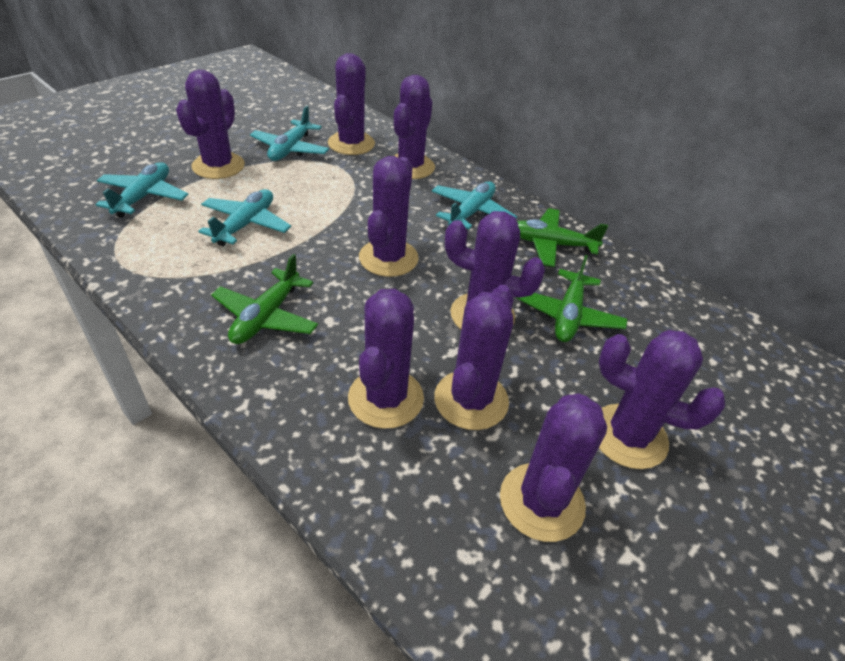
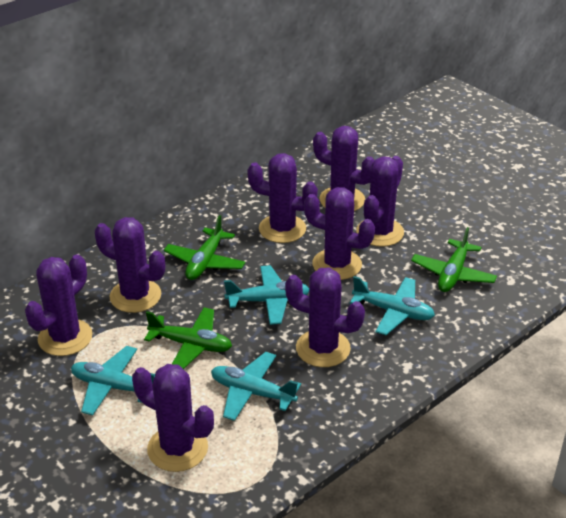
purple cactus: [176,70,245,179] [328,53,375,155] [348,289,424,429] [359,156,419,277] [394,75,435,179] [434,285,514,430] [445,211,545,329] [500,393,607,542] [599,330,725,469] = 9 -> [25,255,92,356] [95,217,165,313] [132,364,214,472] [247,153,318,243] [285,268,365,367] [304,187,375,280] [313,126,375,211] [356,156,404,247] = 8

